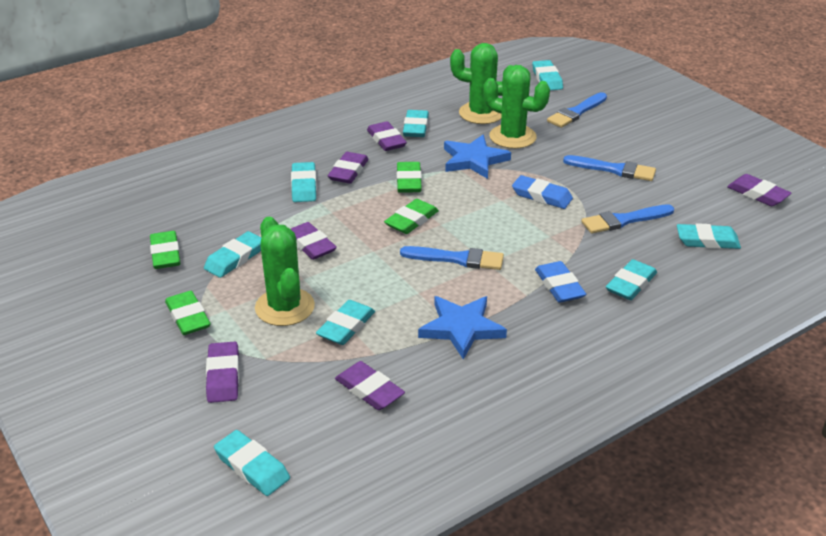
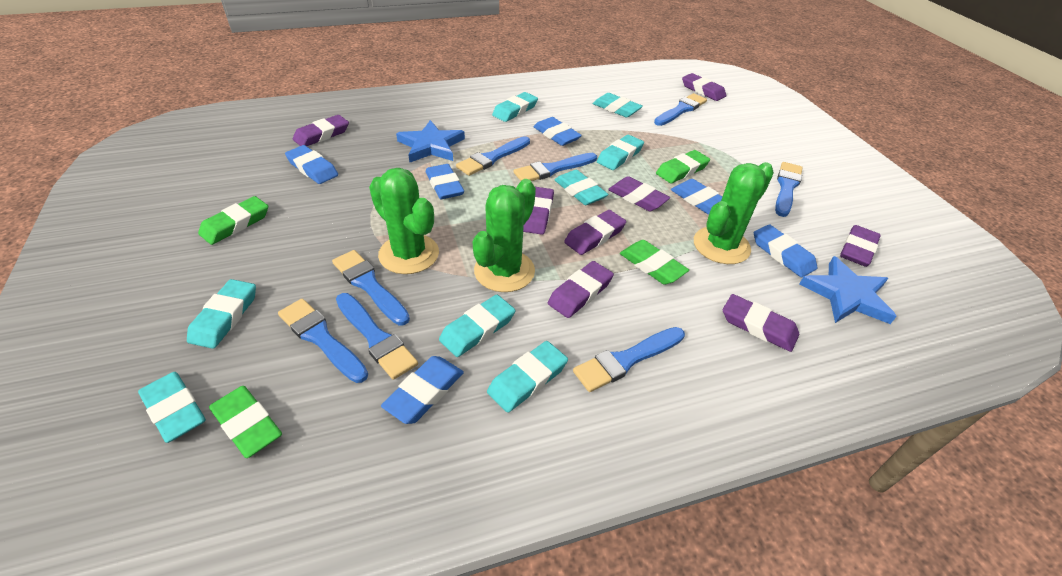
blue brush: [400,246,504,270] [547,92,607,128] [563,155,656,181] [581,204,674,234] = 4 -> [278,299,368,383] [332,250,410,325] [336,293,418,380] [456,136,530,176] [514,153,597,181] [573,327,685,392] [654,93,707,126] [775,162,803,217] = 8
blue eraser: [512,175,573,209] [535,261,586,303] = 2 -> [285,145,338,184] [381,356,464,424] [426,164,464,199] [533,117,582,146] [671,179,722,215] [754,224,817,277] = 6
purple eraser: [206,342,239,403] [291,222,337,260] [328,152,369,184] [335,361,405,410] [367,121,407,151] [727,174,792,206] = 6 -> [293,115,349,146] [523,187,554,235] [548,261,614,318] [564,210,626,255] [608,176,670,211] [682,73,726,101] [723,294,799,352] [840,225,881,267] = 8

